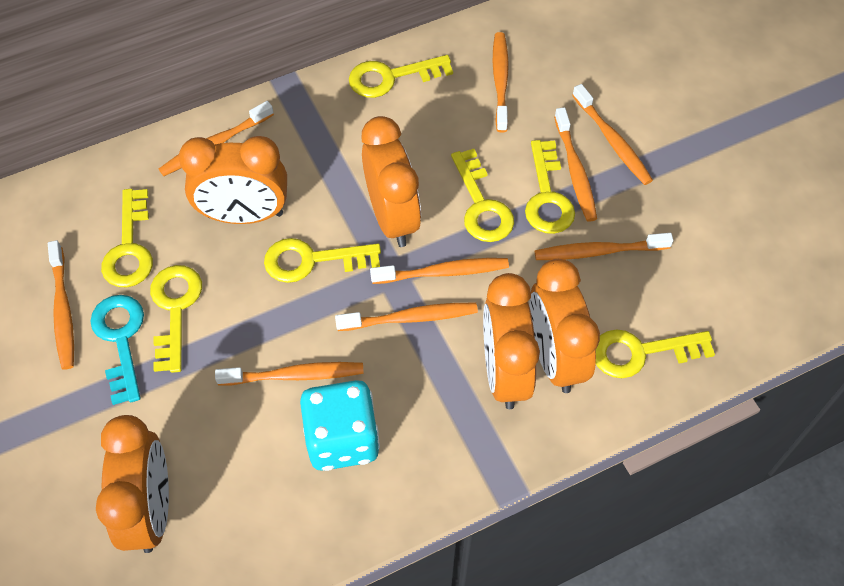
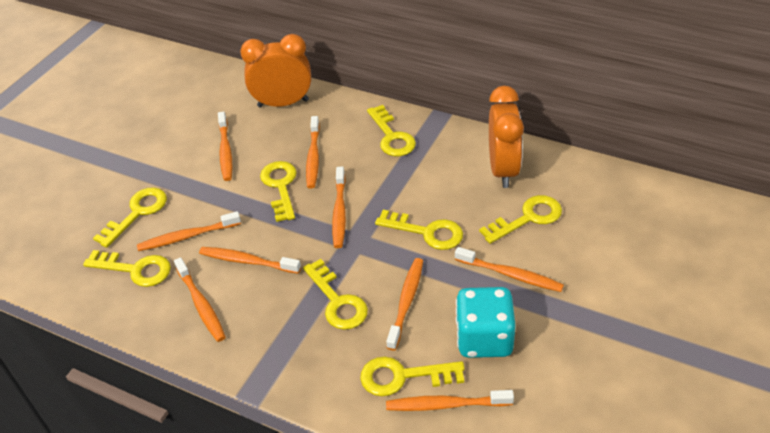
orange clock: [96,415,169,553] [178,136,287,224] [362,116,421,247] [483,273,540,409] [529,259,600,393] = 5 -> [240,34,311,108] [489,86,524,188] = 2
turquoise key: [90,295,144,405] = 1 -> none = 0
yellow key: [101,189,153,287] [150,265,202,373] [264,238,381,283] [349,55,453,98] [451,149,514,242] [525,140,575,234] [596,329,715,378] = 7 -> [83,250,171,287] [93,187,167,248] [260,161,297,222] [303,259,368,330] [360,357,465,396] [367,105,416,156] [375,210,463,250] [479,195,562,244] = 8

